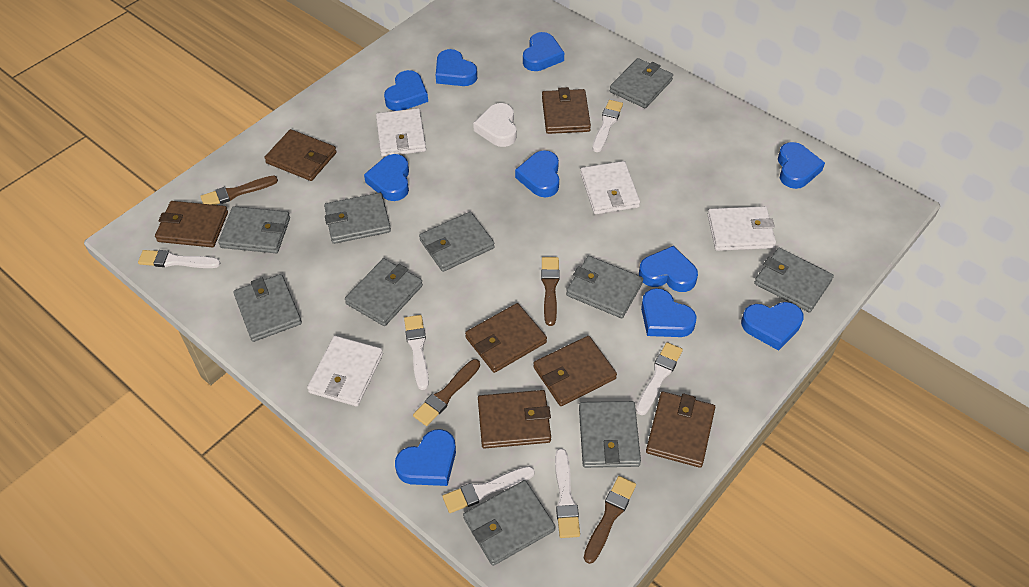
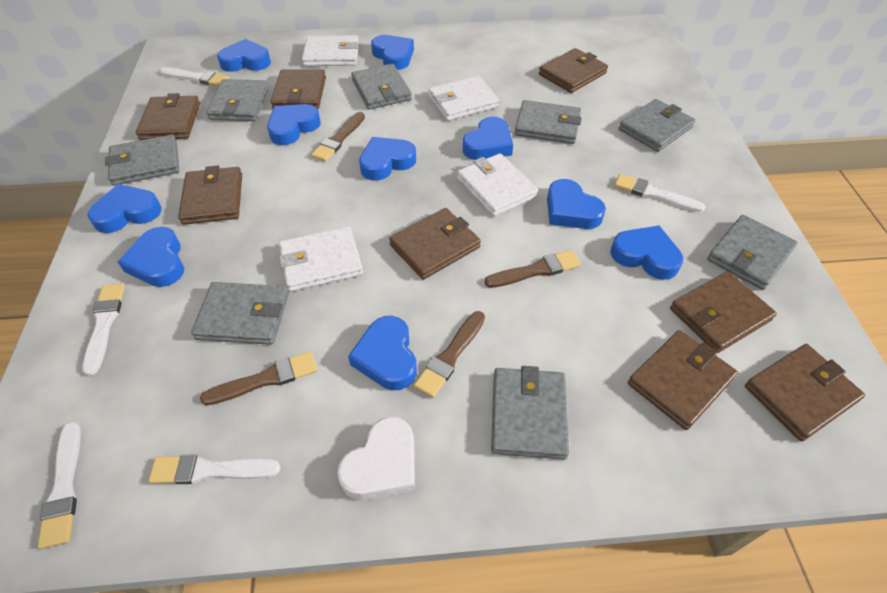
brown wallet: [155,201,228,247] [264,129,337,181] [465,303,547,373] [478,390,551,449] [533,336,617,406] [542,87,591,134] [646,392,715,468] = 7 -> [136,93,200,140] [178,166,242,225] [271,70,326,109] [389,208,481,280] [539,48,608,93] [628,330,738,430] [670,271,777,353] [745,344,865,441] = 8
grey wallet: [218,206,290,253] [233,274,302,342] [324,193,391,244] [345,259,423,326] [419,212,495,272] [463,480,555,566] [566,256,643,318] [579,401,641,468] [610,58,673,108] [754,248,834,312] = 10 -> [105,134,179,186] [191,282,289,345] [206,79,269,121] [351,64,412,110] [491,366,569,460] [515,100,582,144] [619,99,695,152] [707,215,798,290] = 8
white brush: [138,250,220,268] [404,315,429,390] [442,466,535,513] [555,448,580,538] [593,100,623,152] [636,342,683,415] = 6 -> [38,422,81,549] [82,284,125,376] [148,454,281,484] [160,67,229,86] [614,174,706,213] = 5

